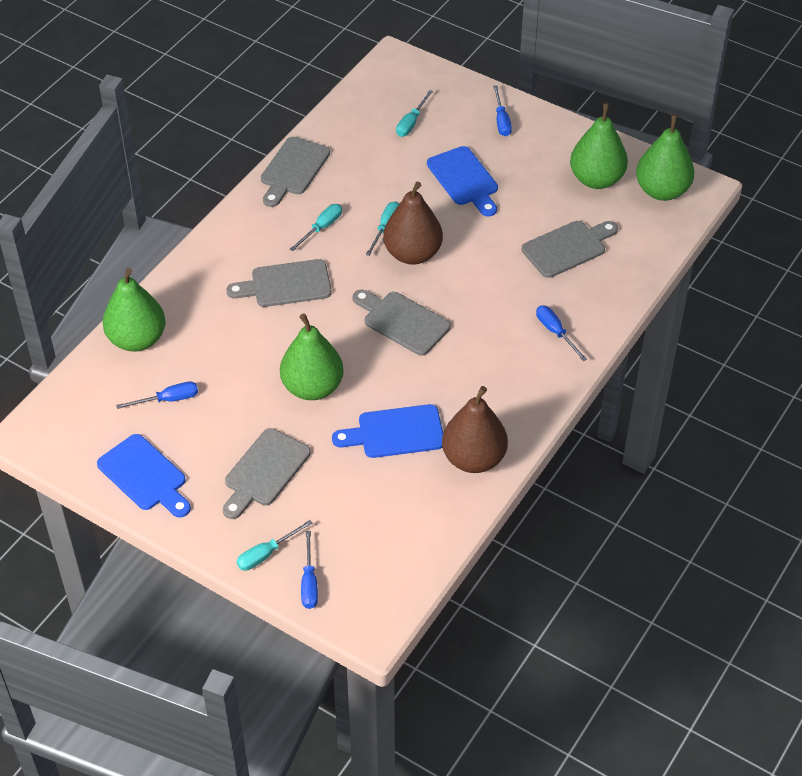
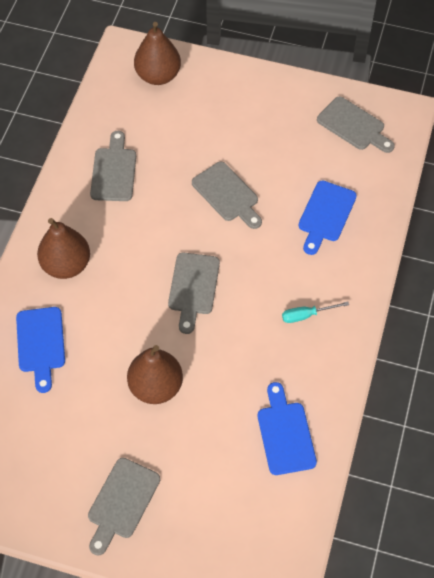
blue screwdriver: [116,381,198,409] [301,531,318,609] [493,85,512,136] [536,305,587,361] = 4 -> none = 0
brown pear: [383,182,443,265] [442,386,508,473] = 2 -> [37,218,90,279] [127,345,183,404] [134,22,181,85] = 3
green pear: [102,268,166,352] [280,313,344,400] [570,102,628,189] [636,114,694,201] = 4 -> none = 0
turquoise screwdriver: [237,520,313,571] [290,204,342,251] [366,201,399,256] [396,90,433,137] = 4 -> [282,301,349,323] = 1

